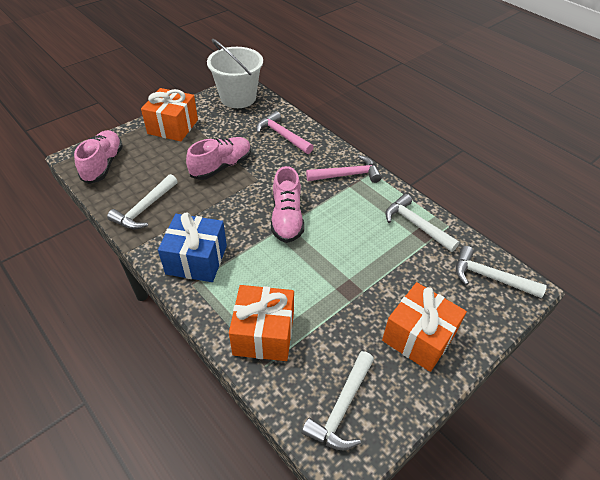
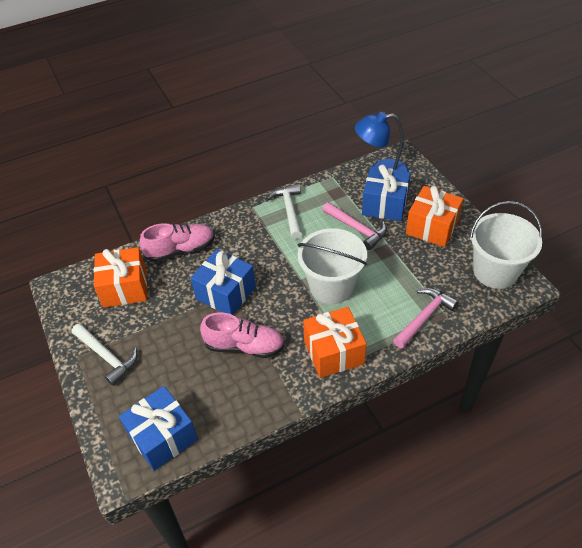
blue gift: [158,212,227,282] = 1 -> [119,386,198,471] [191,249,256,315] [362,164,410,221] = 3
blue lamp: none = 0 -> [355,112,409,172] = 1
pink shoe: [74,130,123,184] [186,137,251,180] [271,166,304,243] = 3 -> [140,223,215,262] [200,313,285,358] = 2
white bucket: [207,39,263,108] = 1 -> [297,228,367,304] [470,201,543,289] = 2
white hammer: [107,174,178,229] [302,351,374,451] [385,194,459,252] [456,246,547,298] = 4 -> [72,323,138,386] [267,184,302,239] = 2

